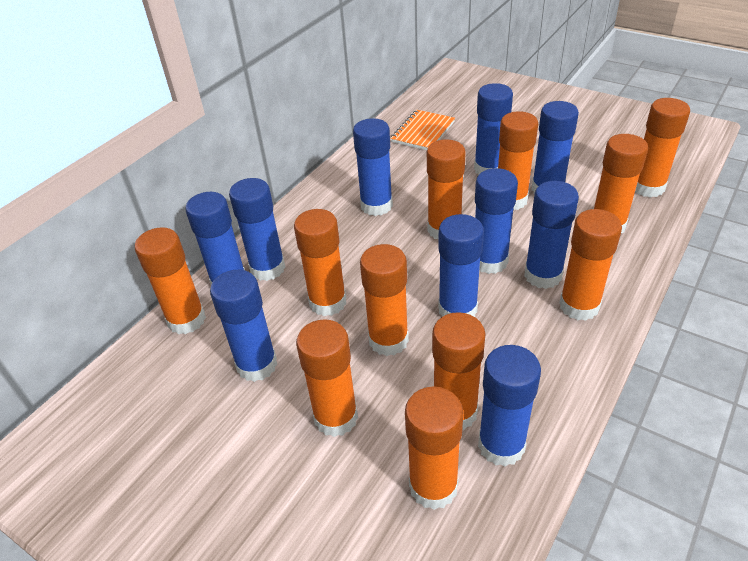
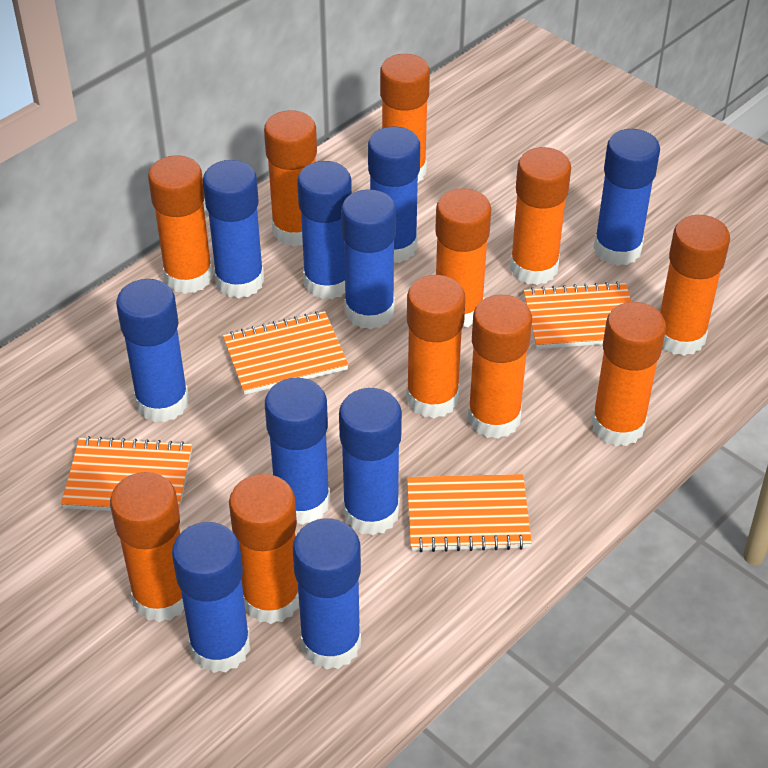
orange notebook: [390,110,455,150] = 1 -> [61,436,192,511] [223,311,349,395] [407,474,532,552] [524,282,631,349] = 4

